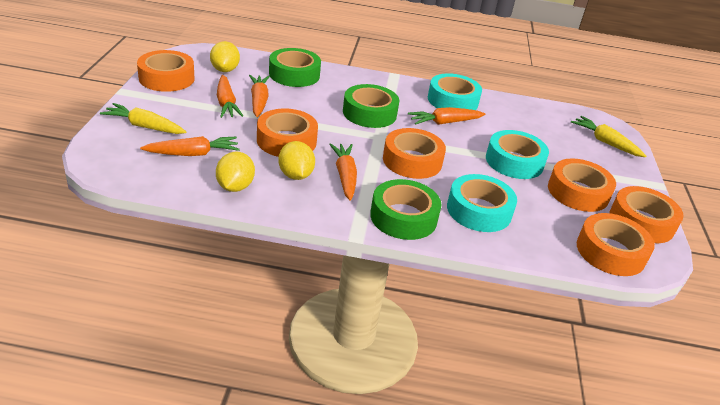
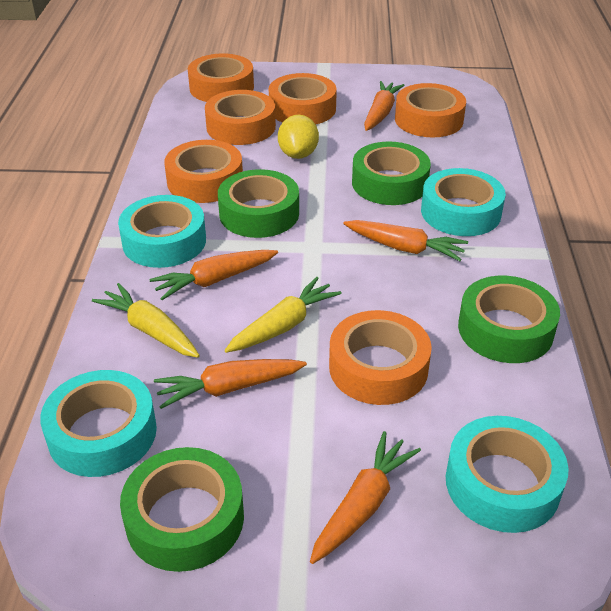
green tape: [269,48,321,87] [343,84,400,128] [370,179,441,240] = 3 -> [120,447,244,572] [218,169,299,238] [352,142,431,205] [458,276,560,363] = 4
turquoise tape: [428,73,482,110] [447,174,517,232] [486,130,549,179] = 3 -> [40,370,157,477] [118,195,206,268] [421,168,506,236] [446,416,569,533] = 4
yellow lemon: [210,41,240,72] [216,151,255,192] [278,141,315,180] = 3 -> [278,115,319,159] = 1

